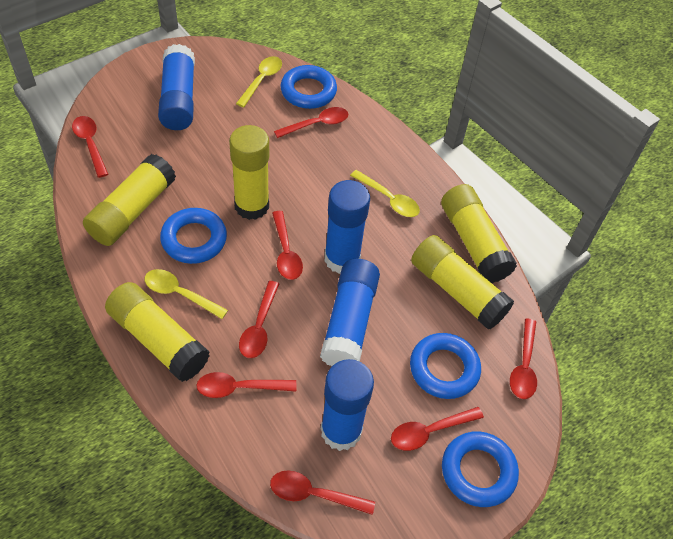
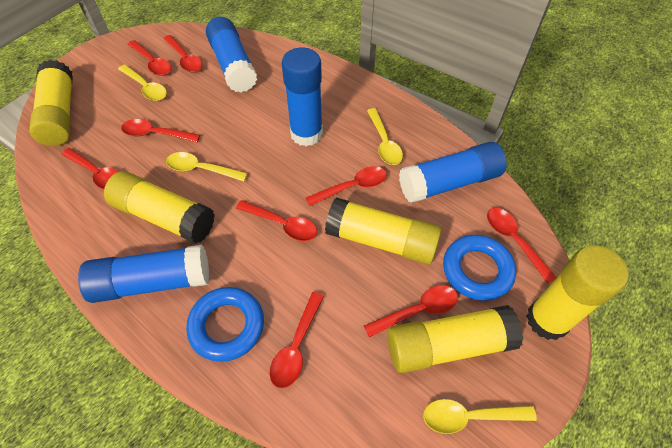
blue ring: [160,208,227,264] [280,65,337,109] [410,333,481,399] [442,431,519,507] = 4 -> [186,287,264,362] [443,235,516,301] = 2
red spoon: [72,116,108,178] [196,372,296,398] [239,281,279,358] [270,470,375,515] [272,211,303,280] [274,107,348,138] [391,407,484,451] [510,318,537,399] = 8 -> [61,148,118,189] [121,119,200,142] [128,40,171,76] [163,35,202,72] [236,200,317,241] [270,292,324,388] [306,166,387,206] [364,285,458,337] [487,208,556,284] = 9
yellow spoon: [145,269,228,319] [236,56,282,107] [350,170,420,217] = 3 -> [118,65,167,101] [166,152,248,181] [367,108,403,165] [423,399,537,434] = 4

